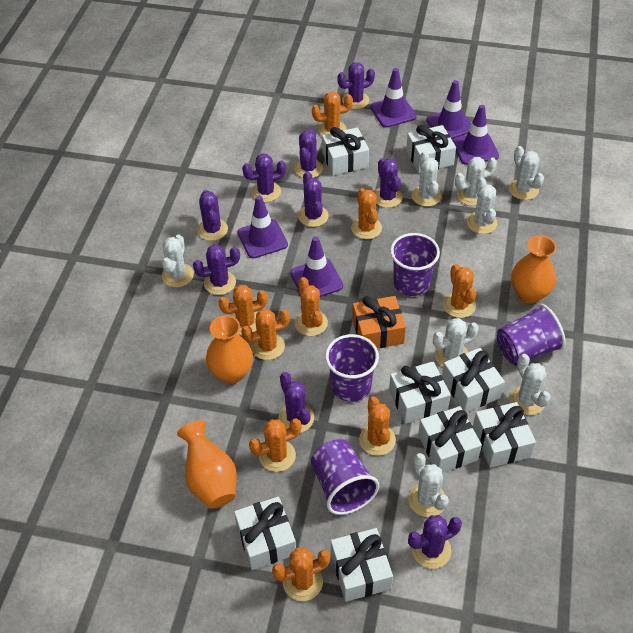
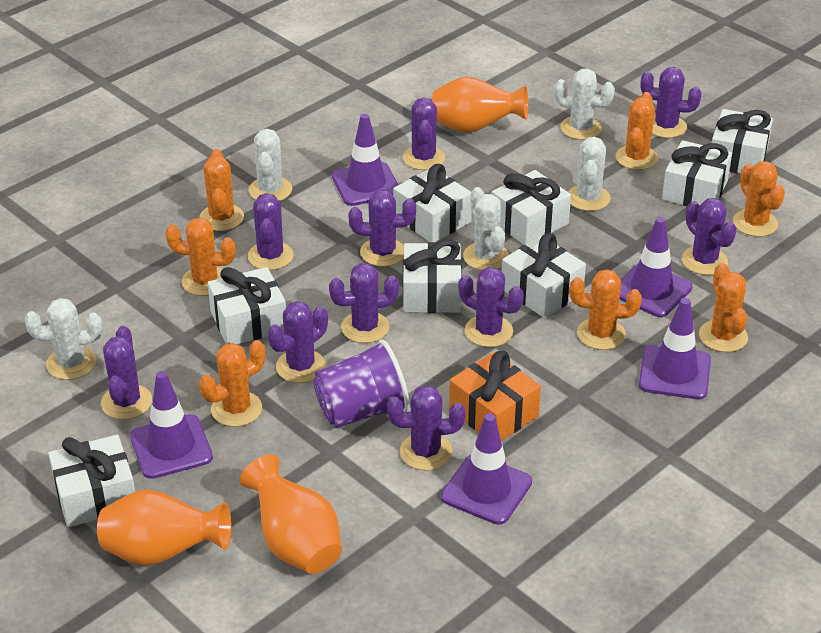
orange cactus: [218,285,268,335] [241,309,290,360] [249,419,302,472] [272,548,330,601] [295,277,328,336] [312,91,353,135] [351,188,382,239] [359,397,396,456] [443,264,476,318] = 9 -> [165,218,236,296] [199,149,244,231] [199,340,265,427] [570,269,642,350] [615,92,658,170] [699,263,748,352] [733,161,785,237] = 7
purple cactus: [193,245,240,295] [197,190,228,241] [242,154,286,202] [278,372,314,433] [294,130,323,178] [298,171,329,227] [337,62,375,109] [374,158,403,208] [408,515,462,569] = 9 -> [101,326,152,420] [248,193,294,270] [268,301,328,383] [329,263,399,343] [348,190,416,267] [387,385,466,471] [403,98,445,170] [458,267,524,347] [641,67,702,138] [682,198,737,275] = 10
purple cup: [311,439,379,515] [325,334,379,402] [390,233,440,296] [497,304,566,365] = 4 -> [313,340,410,428] = 1
white cactus: [162,234,194,287] [408,453,449,517] [412,151,442,207] [433,318,479,367] [455,157,497,206] [467,178,498,234] [509,146,544,200] [510,354,551,415] = 8 -> [25,298,102,380] [249,129,292,201] [463,187,509,270] [554,69,615,140] [568,137,611,211] = 5

